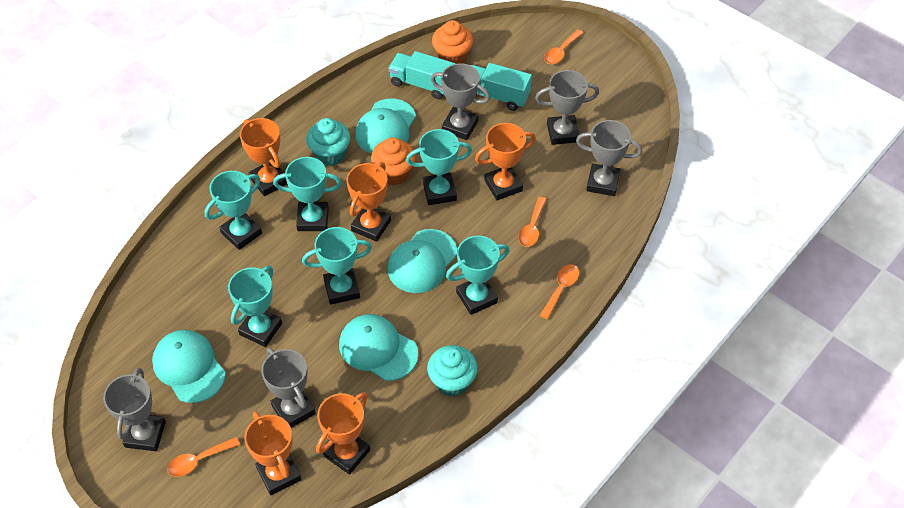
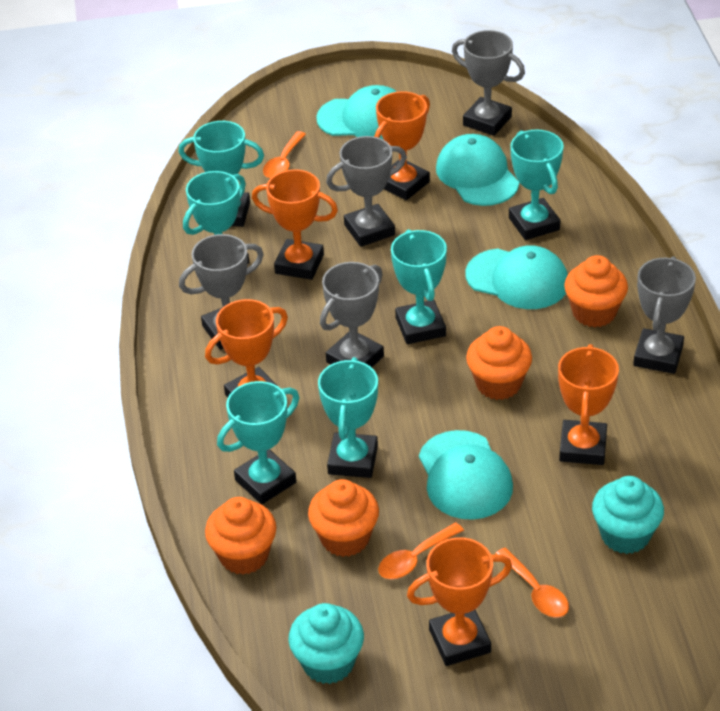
orange cupcake: [371,137,416,185] [432,20,473,64] = 2 -> [205,497,276,575] [308,479,379,557] [466,326,532,400] [564,255,628,327] = 4
orange spoon: [167,437,240,477] [518,197,547,247] [540,264,579,320] [544,29,583,64] = 4 -> [263,131,306,178] [378,522,464,579] [495,548,569,618] = 3
turquoise truck: [389,51,456,99] [470,63,532,111] = 2 -> none = 0

